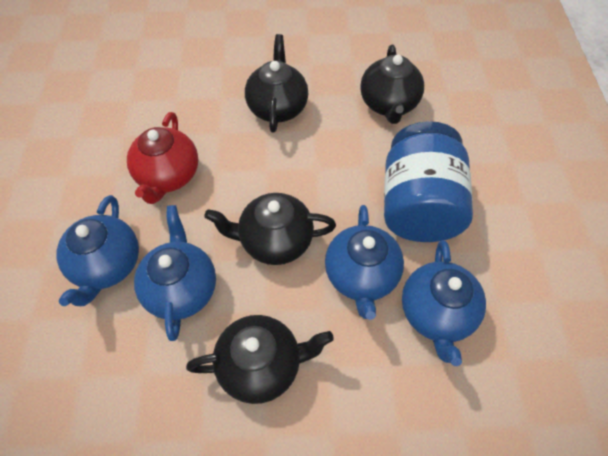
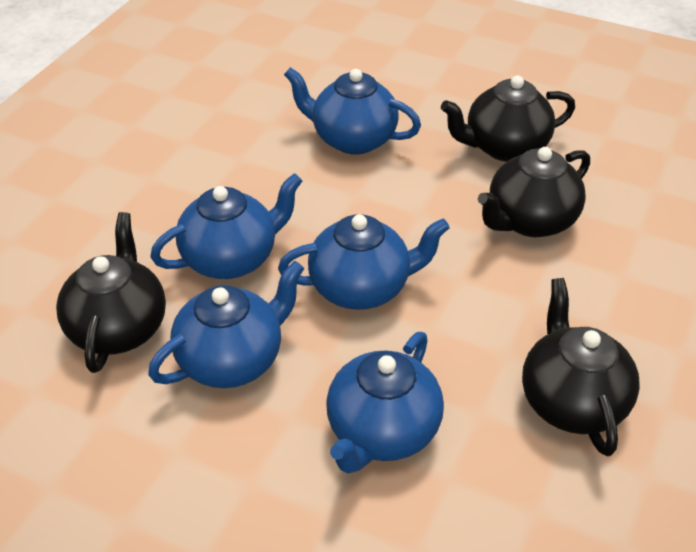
blue jar: [384,121,473,242] = 1 -> none = 0
blue teapot: [56,195,139,306] [134,205,216,341] [325,205,404,320] [402,240,486,366] = 4 -> [148,261,304,388] [151,173,302,279] [278,214,450,310] [284,67,421,155] [326,332,444,473] = 5
red teapot: [127,112,198,204] = 1 -> none = 0

